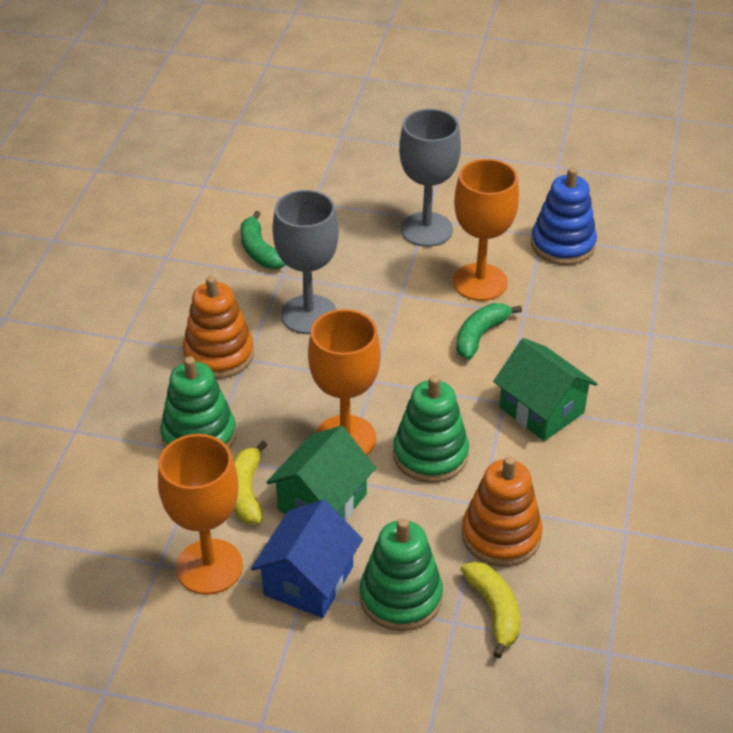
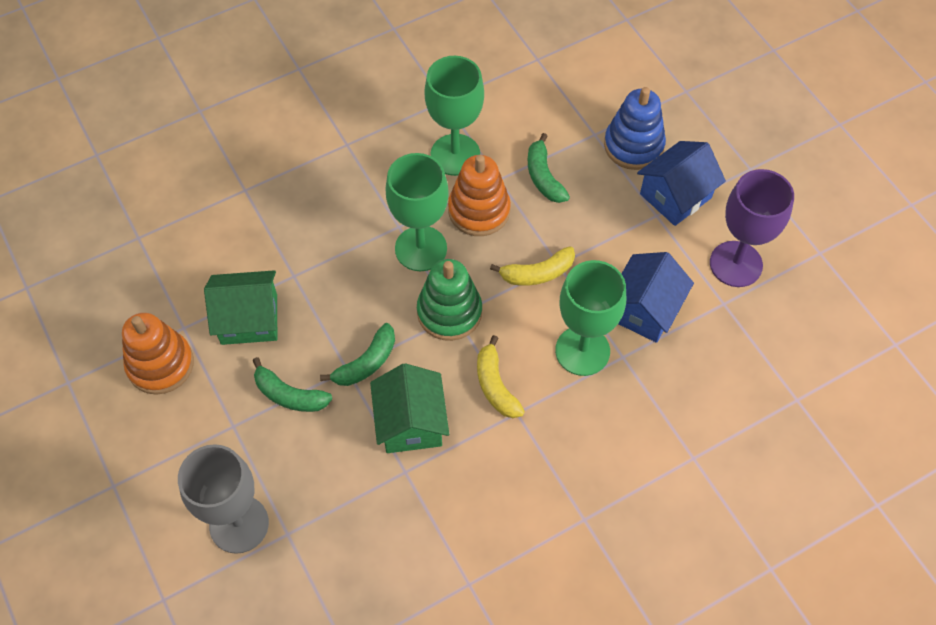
blue house: [251,500,363,618] = 1 -> [618,252,694,343] [637,141,726,226] = 2
green banana: [240,211,286,269] [456,303,522,360] = 2 -> [253,357,332,412] [320,323,395,386] [528,133,570,203] = 3
green goblet: none = 0 -> [386,153,449,271] [424,56,484,176] [555,260,626,376] = 3
green stacking toy: [160,356,236,449] [360,518,443,631] [393,375,469,483] = 3 -> [417,259,482,341] = 1
grey goblet: [272,190,339,334] [399,109,461,247] = 2 -> [178,444,269,554] = 1
orange goblet: [158,434,243,595] [308,309,381,455] [453,159,519,301] = 3 -> none = 0
purple goblet: none = 0 -> [710,169,794,287] = 1

